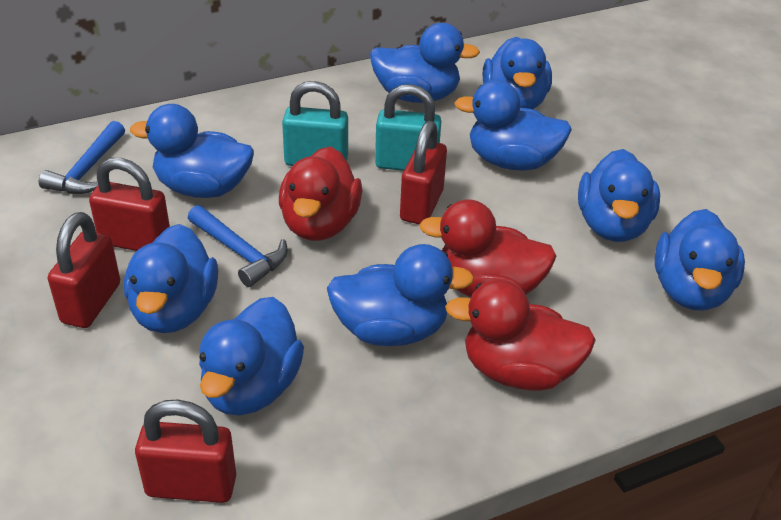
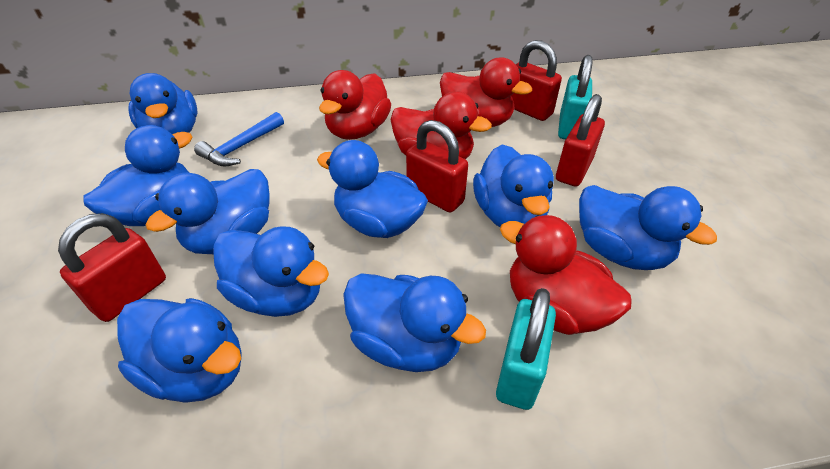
blue hammer: [39,121,125,194] [188,205,288,287] = 2 -> [194,112,284,166] = 1
red duck: [279,147,362,241] [419,200,557,297] [445,280,596,391] = 3 -> [319,70,391,140] [391,92,492,159] [440,57,532,127] [500,215,632,335] = 4

